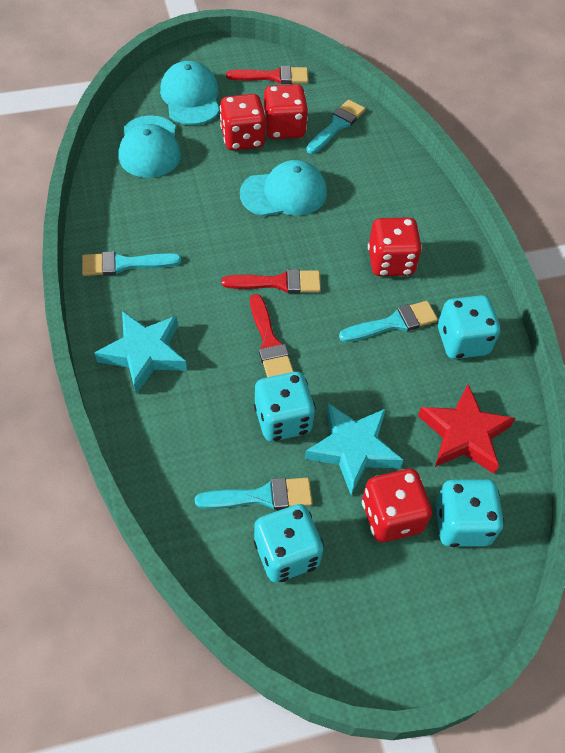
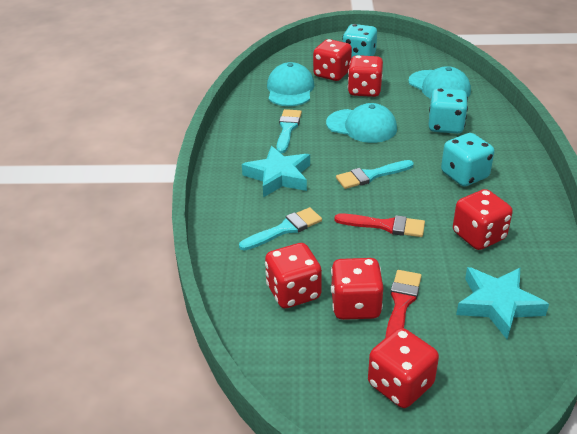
red brush: [221,269,321,293] [226,66,308,84] [250,294,294,377] = 3 -> [334,213,425,237] [385,270,421,338] = 2
red dice: [220,94,266,151] [264,84,308,139] [362,469,432,542] [368,218,422,276] = 4 -> [265,243,322,308] [313,39,352,81] [331,258,383,320] [348,55,383,97] [368,328,439,408] [453,189,513,250] = 6
red star: [418,384,515,474] = 1 -> none = 0
turquoise brush: [82,251,182,276] [195,478,312,510] [306,100,366,154] [339,301,438,342] = 4 -> [239,207,322,251] [276,109,302,153] [336,160,414,189] = 3
turquoise dice: [254,372,316,441] [254,504,324,583] [435,479,504,547] [438,295,501,359] = 4 -> [342,24,377,58] [429,88,468,134] [441,133,494,186] = 3

